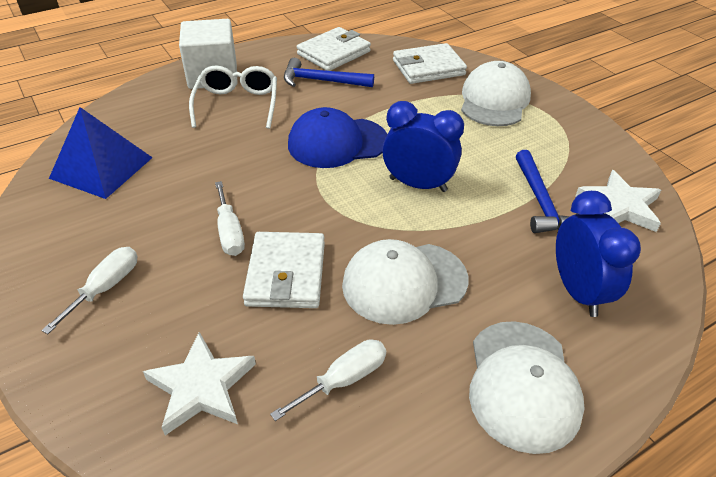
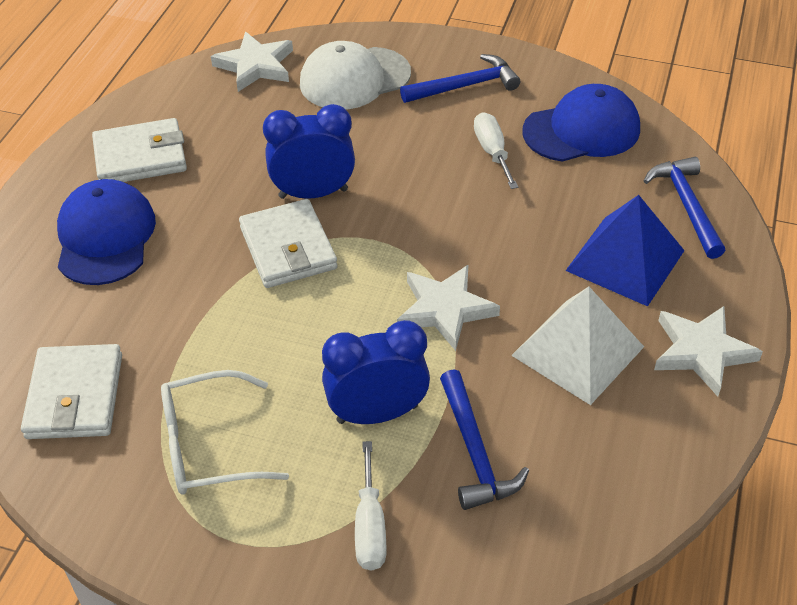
blue cap: [288,107,387,168] = 1 -> [57,179,156,285] [523,84,640,162] = 2
blue hammer: [284,58,374,87] [516,150,578,233] = 2 -> [400,54,520,103] [440,369,529,510] [644,157,725,259] = 3
white cap: [342,239,468,325] [461,61,531,126] [469,321,585,454] = 3 -> [300,41,411,110] = 1
white cube: [179,19,238,89] = 1 -> none = 0
white pyramid: none = 0 -> [511,287,644,405] = 1
white screwdriver: [41,247,137,334] [215,181,245,256] [270,339,386,421] = 3 -> [355,441,386,571] [474,112,518,189] = 2
white star: [143,332,256,435] [576,170,661,232] = 2 -> [211,32,293,92] [397,264,500,351] [654,306,763,396] = 3

